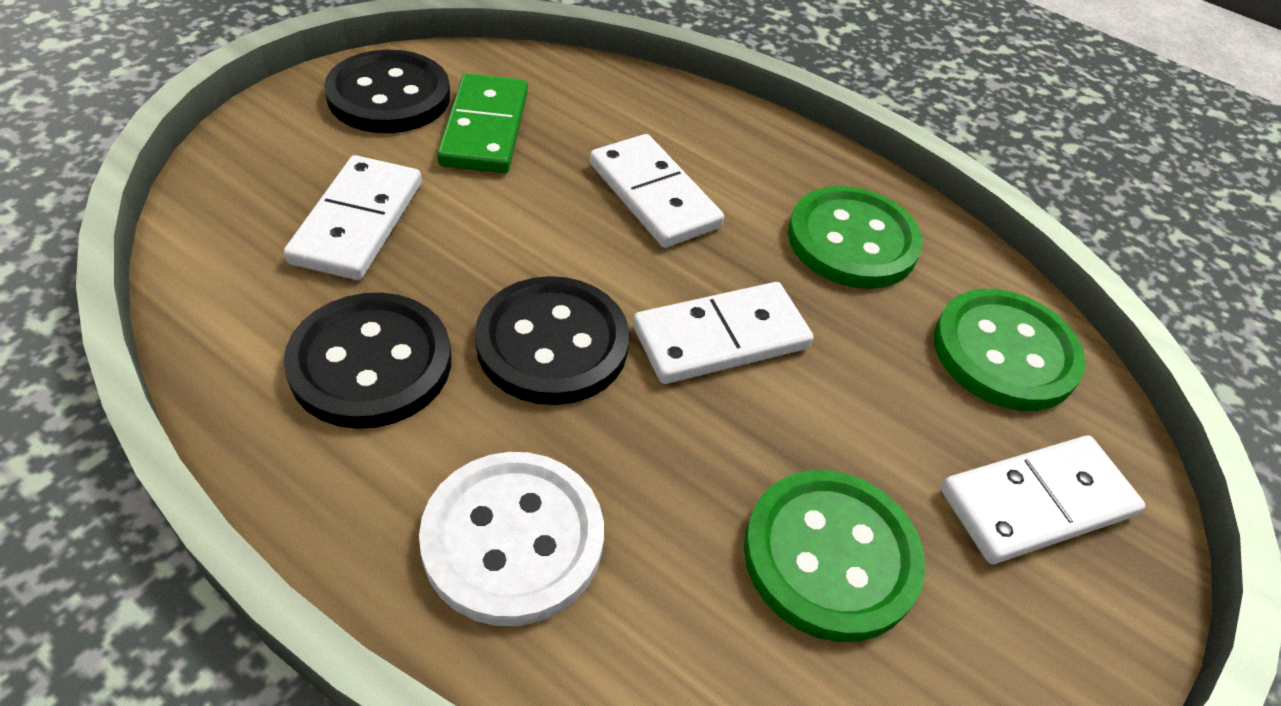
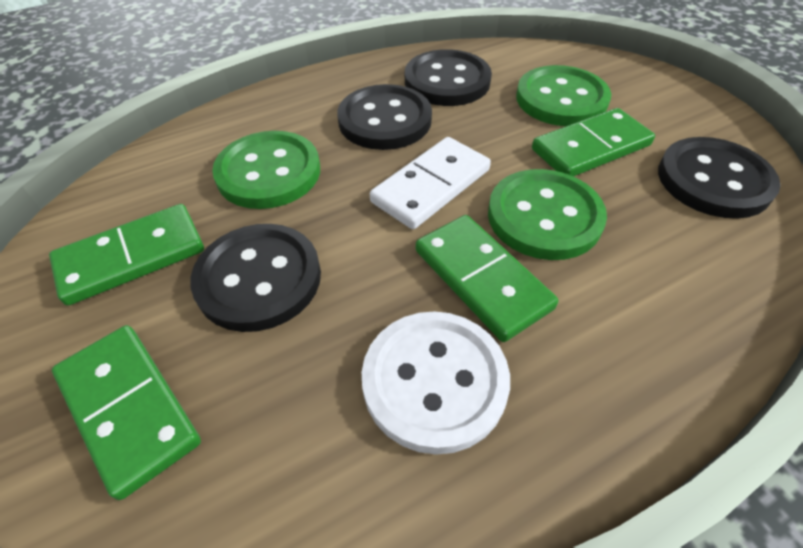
black button: [284,293,451,429] [324,50,450,133] [475,276,629,405] = 3 -> [190,224,321,332] [337,84,432,150] [405,49,492,106] [658,137,781,219] = 4
green domino: [437,73,528,173] = 1 -> [49,204,204,306] [52,325,201,500] [416,215,558,342] [532,108,655,177] = 4
white domino: [284,155,422,280] [590,134,724,248] [633,282,814,384] [941,435,1145,564] = 4 -> [370,137,491,229] = 1

